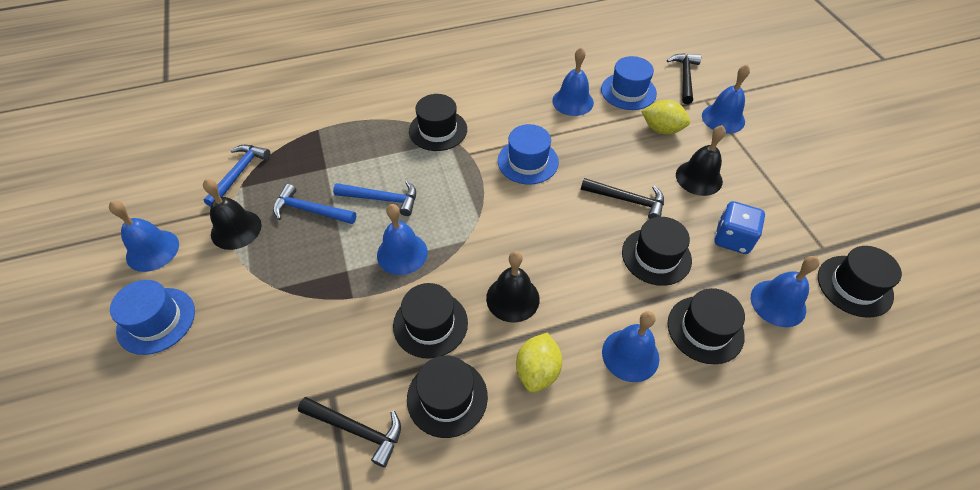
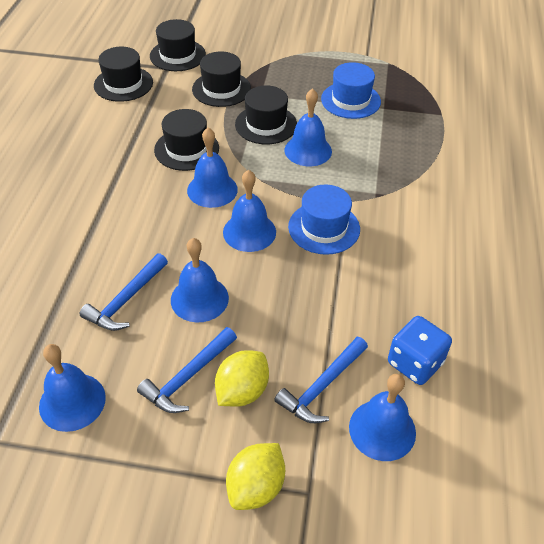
black bell: [203,179,262,250] [486,251,540,323] [676,125,726,196] = 3 -> none = 0
black hammer: [298,397,401,467] [581,178,664,219] [667,53,701,104] = 3 -> none = 0
black hat: [393,283,468,359] [407,355,488,438] [409,94,467,151] [622,217,692,286] [668,288,745,364] [818,246,902,318] = 6 -> [94,47,153,102] [150,19,206,71] [154,109,219,171] [192,52,251,107] [235,85,297,144] = 5
blue hat: [110,280,195,355] [498,124,559,184] [601,56,657,110] = 3 -> [288,184,360,255] [321,62,381,119] = 2

